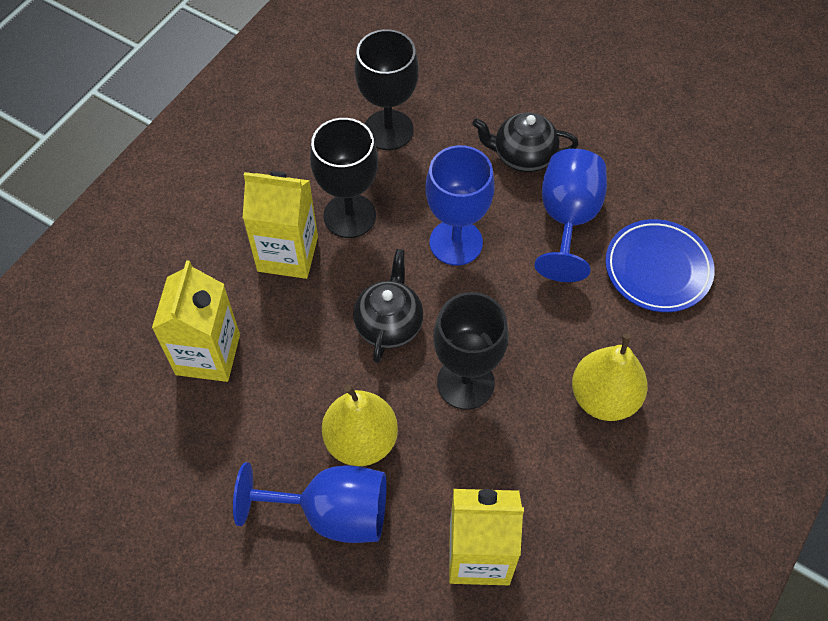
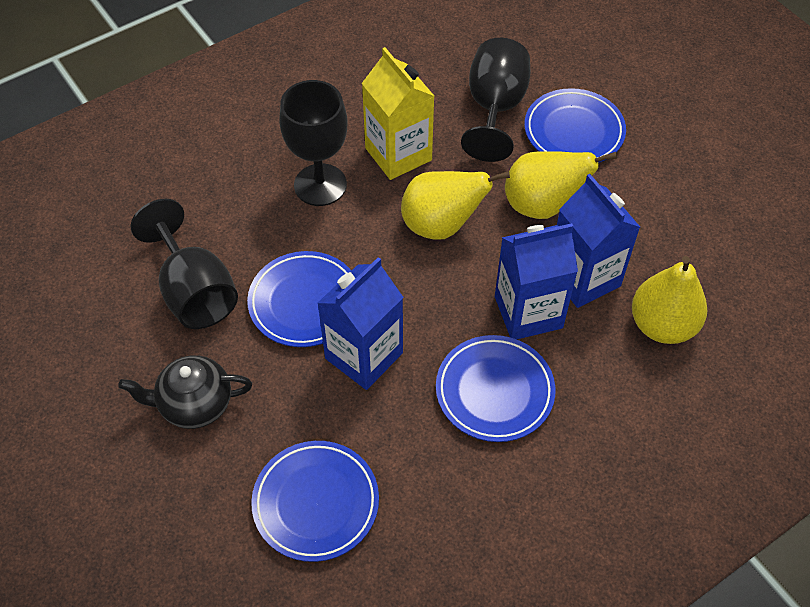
black teapot: [353,249,424,363] [472,113,578,173] = 2 -> [118,355,252,429] = 1
blue carton: none = 0 -> [317,257,403,390] [495,223,578,339] [557,174,640,308] = 3
blue goblet: [233,462,386,543] [425,145,494,266] [534,149,607,282] = 3 -> none = 0
blue plate: [605,219,715,312] = 1 -> [247,251,351,347] [251,441,379,562] [436,335,555,442] [524,88,626,163] = 4
yellow carton: [152,260,240,382] [243,171,318,279] [449,489,524,585] = 3 -> [362,47,434,180] = 1
yellow pear: [322,385,398,466] [572,334,648,421] = 2 -> [401,171,510,240] [505,151,617,219] [632,256,707,344] = 3

